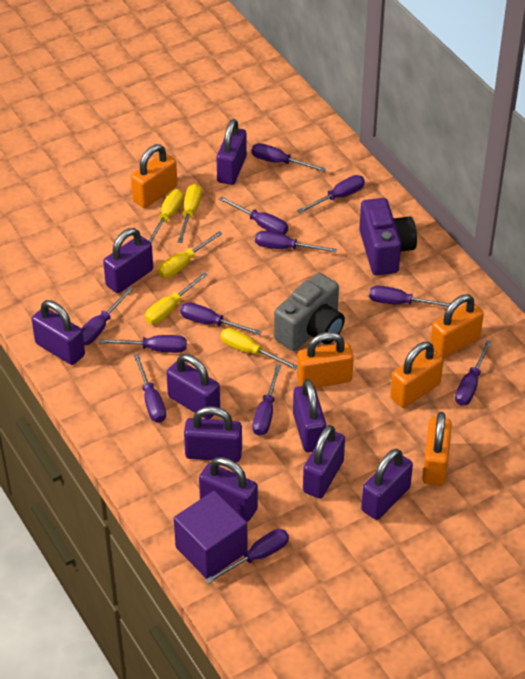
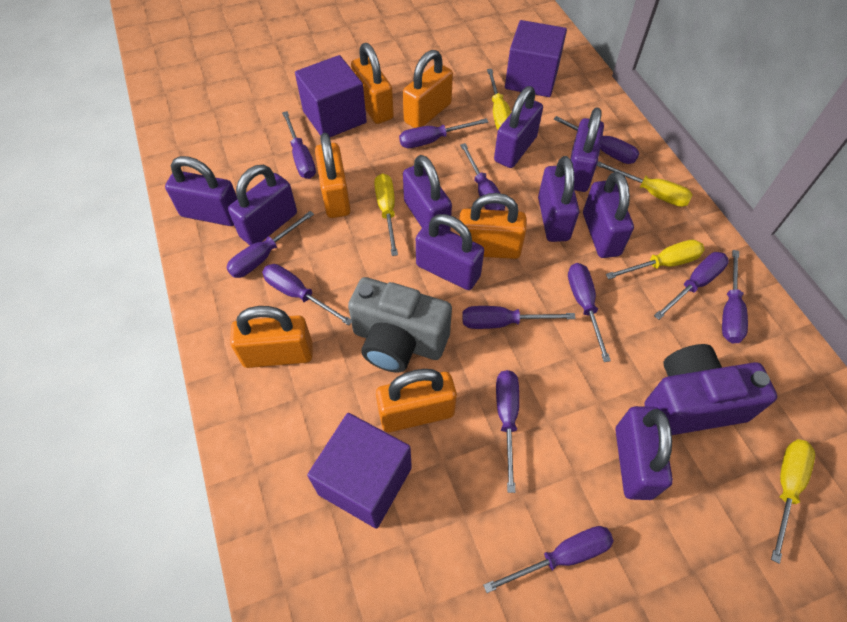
orange padlock: [131,144,177,208] [297,332,354,388] [390,342,444,408] [422,412,452,486] [430,294,484,358] = 5 -> [230,306,312,368] [315,133,351,218] [351,43,394,124] [376,369,457,432] [403,50,453,128] [458,193,527,259] = 6
purple cube: [174,491,248,579] = 1 -> [295,55,367,137] [307,413,412,528] [505,20,567,97] = 3

